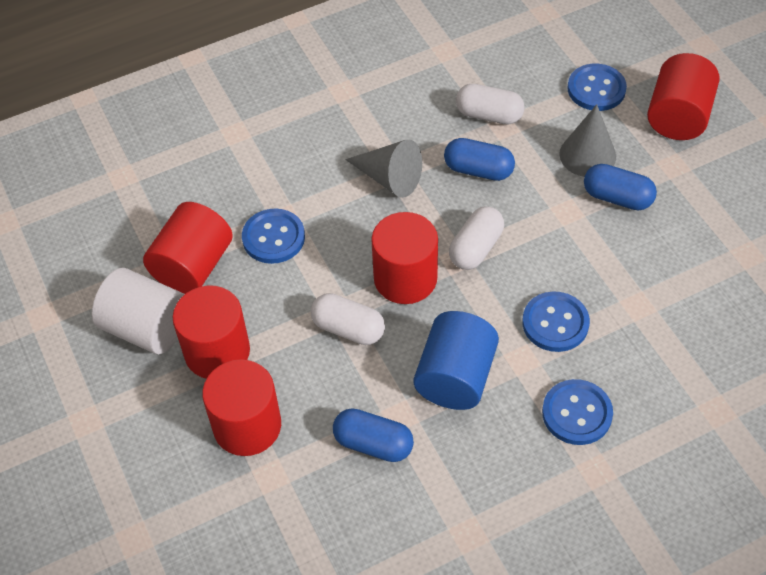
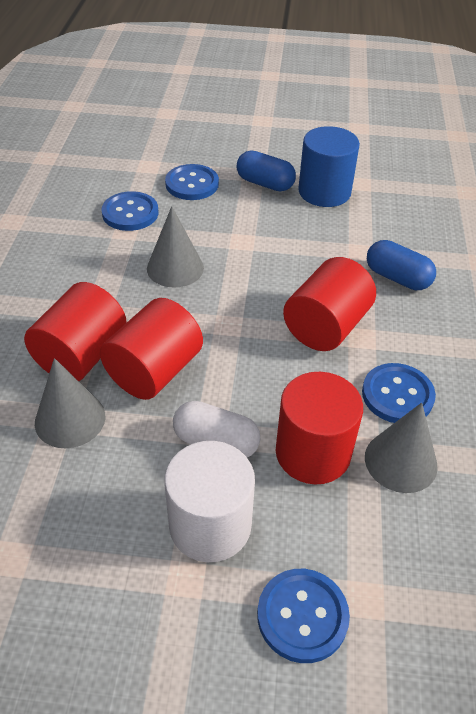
blue capsule: [333,408,414,462] [444,138,515,181] [584,164,657,210] = 3 -> [237,151,296,191] [367,240,436,290] = 2
grey cone: [346,139,422,198] [559,104,616,177] = 2 -> [35,358,105,448] [147,206,204,288] [365,403,438,493] = 3
red cylinder: [143,202,233,294] [173,285,250,379] [202,359,281,456] [371,212,438,304] [647,53,720,140] = 5 -> [24,282,127,381] [100,298,203,400] [275,372,363,484] [283,257,376,351] = 4
white capsule: [311,293,385,345] [449,206,504,270] [456,84,525,124] = 3 -> [173,401,260,458] = 1

